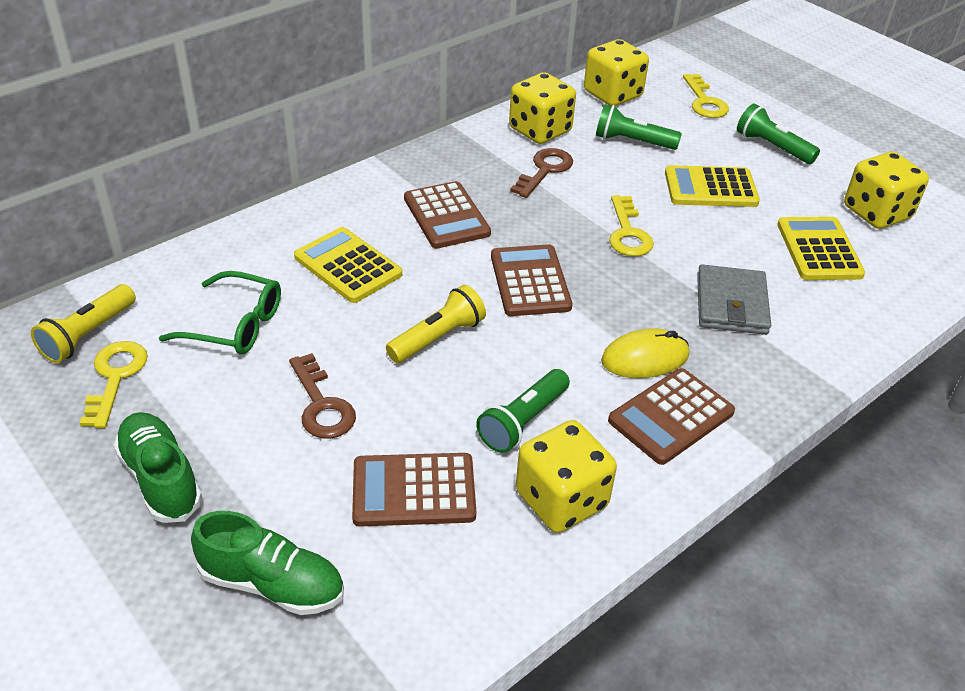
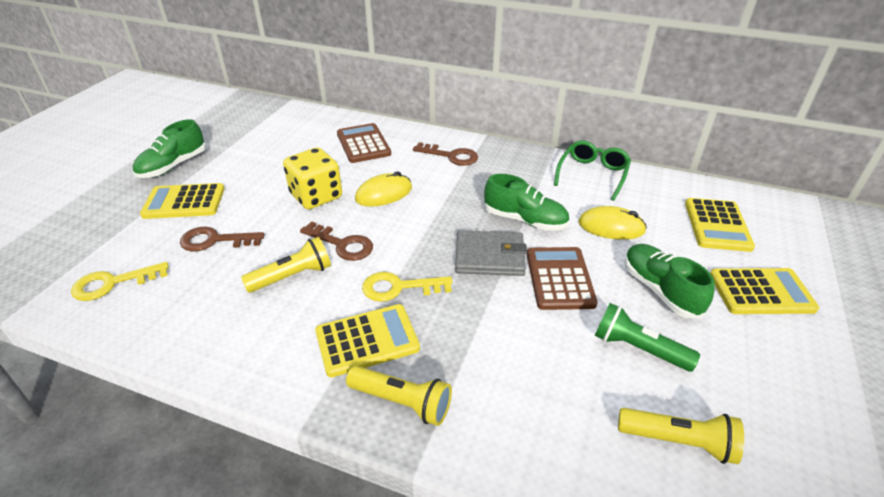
brown calculator: [352,453,476,527] [404,181,491,249] [491,244,572,316] [608,368,735,465] = 4 -> [337,123,391,163] [527,247,598,310] = 2
brown key: [289,353,356,439] [510,148,573,198] = 2 -> [180,227,265,251] [300,221,373,261] [413,142,478,166] = 3
green flashlight: [476,369,570,453] [596,104,682,150] [737,103,820,164] = 3 -> [595,303,700,372] = 1
green shoe: [114,412,202,523] [191,511,344,615] = 2 -> [133,119,206,178] [484,174,569,231] [624,244,715,318] = 3
yellow calculator: [294,227,402,303] [665,165,760,207] [777,217,865,280] = 3 -> [140,183,225,219] [315,304,420,377] [685,198,755,252] [710,268,819,314] = 4
yellow dice: [509,72,576,144] [516,420,617,533] [584,39,649,106] [844,152,929,229] = 4 -> [283,147,342,209] = 1
yellow flashlight: [31,284,136,363] [386,285,486,363] = 2 -> [241,237,331,293] [346,366,452,426] [618,408,744,464] = 3
yellow key: [80,341,148,428] [609,195,654,256] [683,74,729,118] = 3 -> [71,262,169,301] [362,272,452,302] = 2
yellow mouse: [601,329,689,378] = 1 -> [355,172,412,207] [578,206,647,240] = 2

